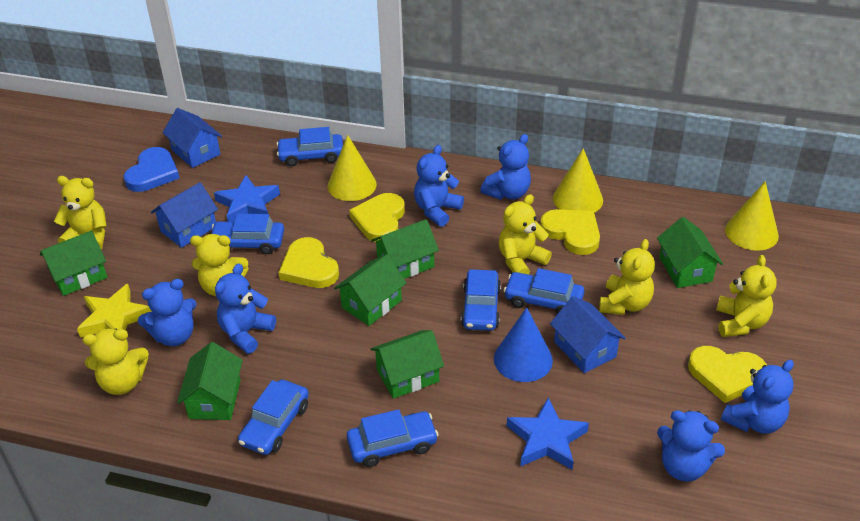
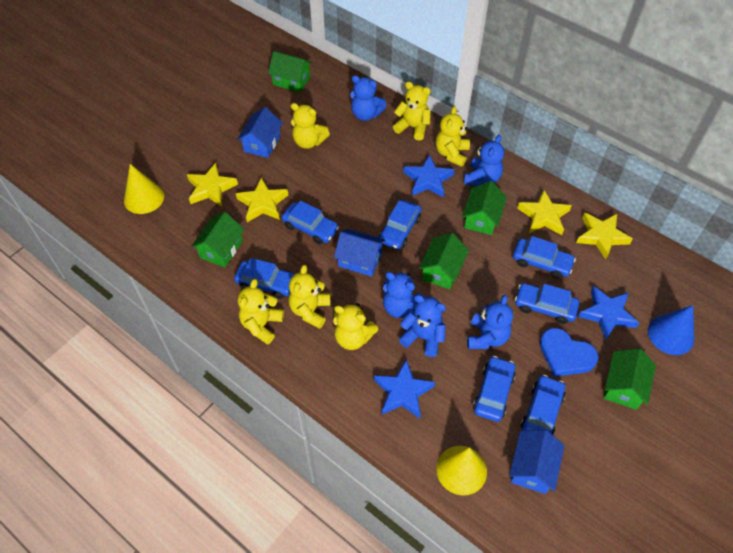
blue car: [211,214,284,254] [238,380,309,455] [277,127,343,166] [347,409,438,467] [461,269,501,331] [504,268,584,314] = 6 -> [234,258,295,299] [282,200,339,244] [379,200,421,250] [473,356,516,422] [513,236,576,279] [515,283,579,324] [521,375,565,436] = 7
blue star: [214,175,280,222] [507,397,589,470] = 2 -> [374,359,435,419] [403,154,455,198] [578,286,639,340] = 3
blue teddy bear: [138,279,197,346] [215,264,276,354] [414,145,464,227] [480,134,531,200] [657,410,725,481] [721,360,794,434] = 6 -> [350,75,386,121] [383,272,424,318] [399,295,446,357] [464,135,504,186] [467,295,513,349] = 5
green house: [40,231,107,296] [177,342,243,420] [334,254,407,326] [370,330,444,399] [371,219,439,279] [657,217,723,288] = 6 -> [191,212,244,267] [268,51,312,92] [419,233,469,290] [462,181,507,235] [604,349,656,410] = 5
yellow cone: [328,135,377,201] [553,148,603,213] [725,181,779,251] = 3 -> [124,164,164,214] [436,446,487,496] = 2
yellow heart: [278,237,339,288] [349,193,405,242] [540,209,600,255] [688,346,767,403] = 4 -> none = 0
yellow star: [77,284,152,338] = 1 -> [187,163,238,206] [236,178,288,222] [517,190,572,235] [576,213,633,259] = 4

